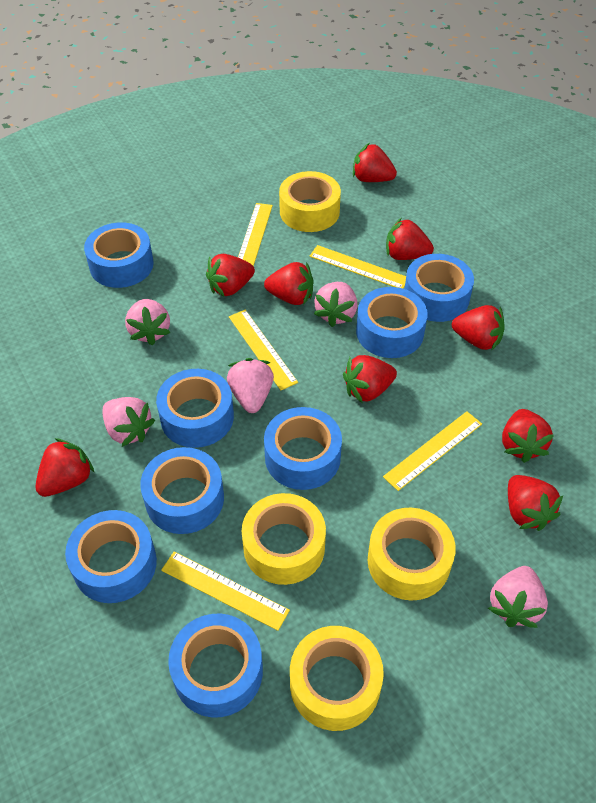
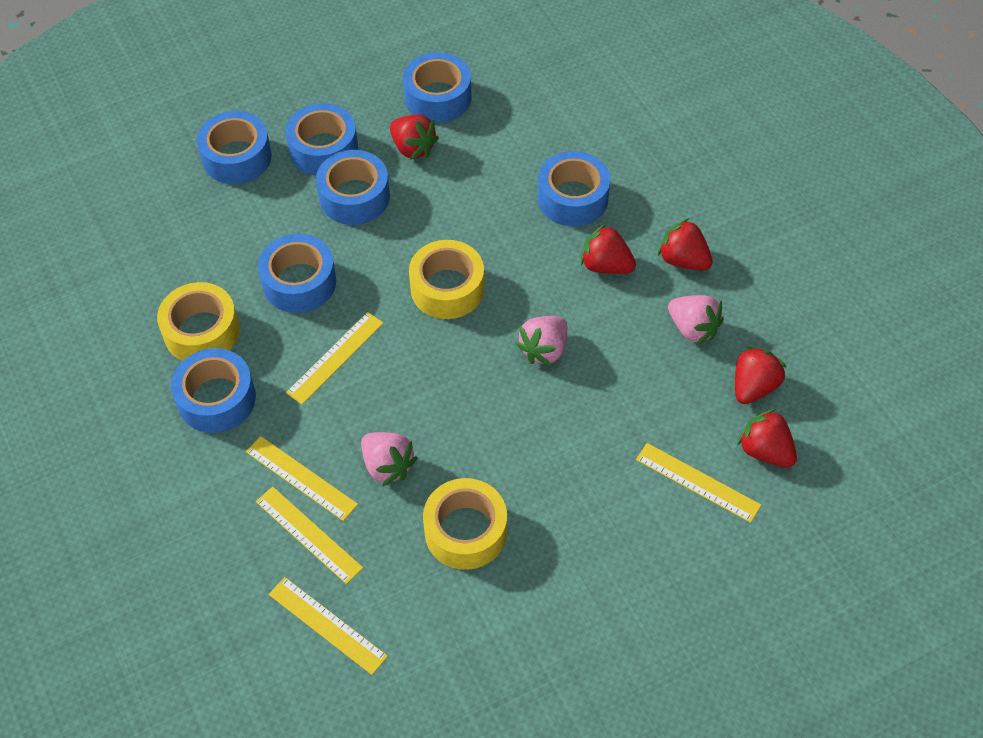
blue tape: [65,510,157,603] [84,222,154,288] [140,447,224,534] [156,369,234,448] [168,614,263,717] [264,407,342,490] [356,287,428,358] [405,254,474,322] = 8 -> [171,348,256,433] [197,111,272,184] [258,234,336,313] [286,103,358,176] [316,150,390,225] [403,52,471,123] [538,151,610,226] = 7
pink strawberry: [102,397,155,447] [125,299,170,345] [227,358,274,413] [314,282,358,327] [488,566,548,628] = 5 -> [361,432,418,487] [516,316,567,366] [668,295,724,345] = 3
red strawberry: [35,438,94,497] [206,254,255,297] [264,262,314,305] [343,355,397,403] [353,143,397,182] [386,218,434,260] [452,305,505,351] [502,409,554,463] [508,475,563,531] = 9 -> [390,114,439,160] [581,224,636,274] [658,218,713,271] [735,346,787,404] [737,409,797,468] = 5
yellow tape: [242,493,326,585] [279,171,341,232] [290,626,384,731] [368,508,456,600] = 4 -> [157,282,240,361] [409,240,484,319] [423,478,507,570] = 3

